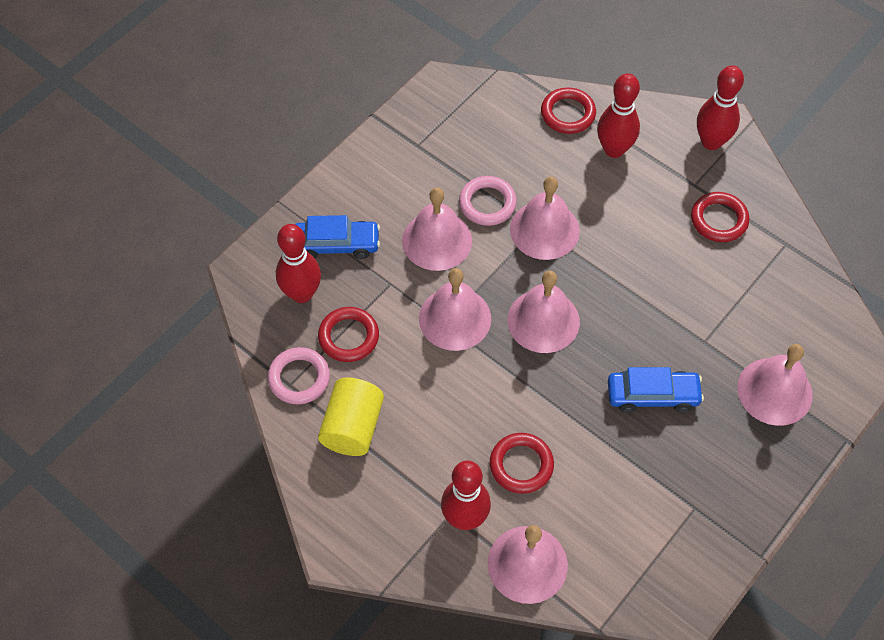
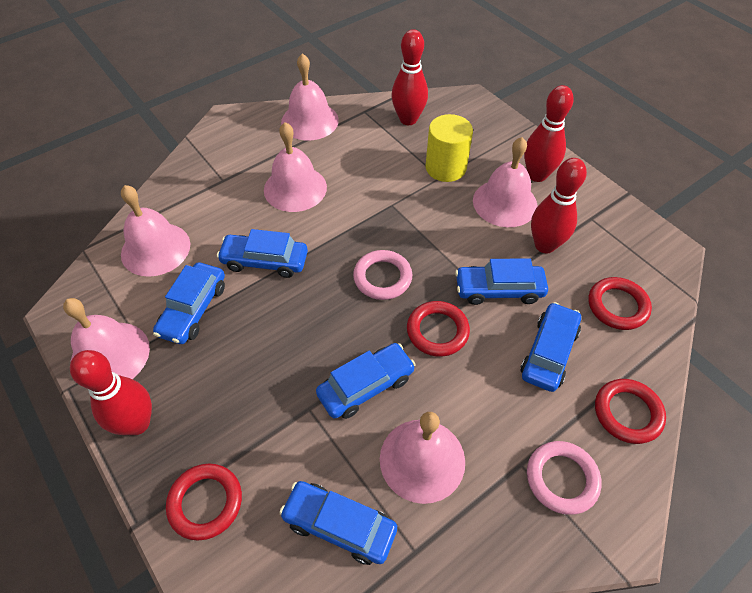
blue car: [295,215,380,259] [608,367,704,413] = 2 -> [153,262,225,344] [217,229,308,278] [279,481,397,565] [316,343,416,419] [455,258,548,305] [520,302,581,392] = 6

